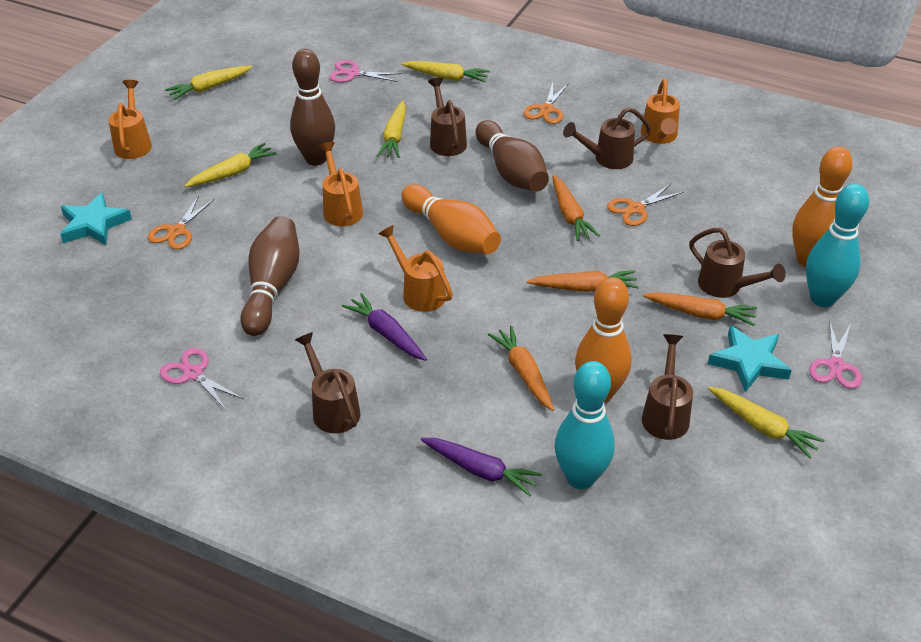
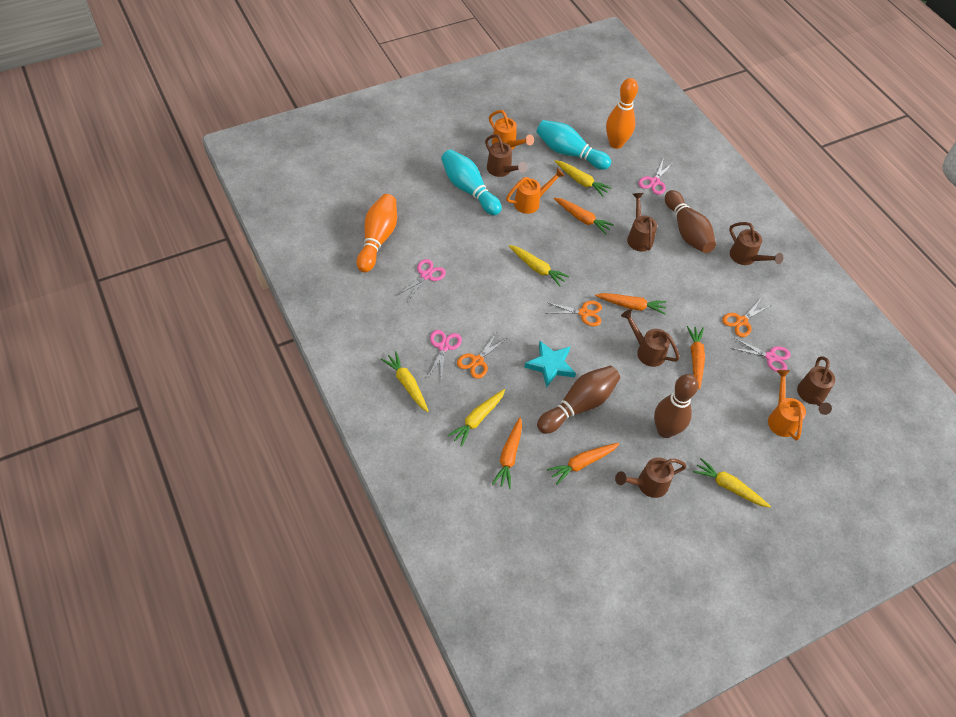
brown watering can: [295,332,361,433] [428,78,467,156] [563,107,651,169] [642,334,693,440] [689,228,786,298] = 5 -> [485,134,527,177] [615,457,687,498] [621,310,680,367] [627,193,657,251] [729,222,783,265] [797,356,835,415] = 6
orange bowling pin: [401,184,501,254] [575,277,631,403] [792,146,853,267] = 3 -> [357,194,397,272] [606,78,638,149] = 2
orange carrot: [488,326,554,411] [527,270,639,292] [552,175,600,241] [643,292,757,326] = 4 -> [492,417,522,489] [547,443,619,484] [554,197,614,234] [595,293,667,315] [687,326,705,389] = 5
orange watering can: [109,80,152,159] [318,142,363,226] [378,225,453,312] [641,79,680,144] = 4 -> [489,110,534,150] [506,168,565,214] [768,370,806,440] = 3
pink scissors: [160,348,244,410] [329,60,402,83] [809,320,862,389] = 3 -> [398,259,446,302] [428,330,462,380] [638,160,674,195] [731,338,791,372] = 4
purple carrot: [342,293,427,361] [421,438,542,496] = 2 -> none = 0
turquoise star: [60,192,132,246] [708,325,792,393] = 2 -> [524,341,576,388] = 1

